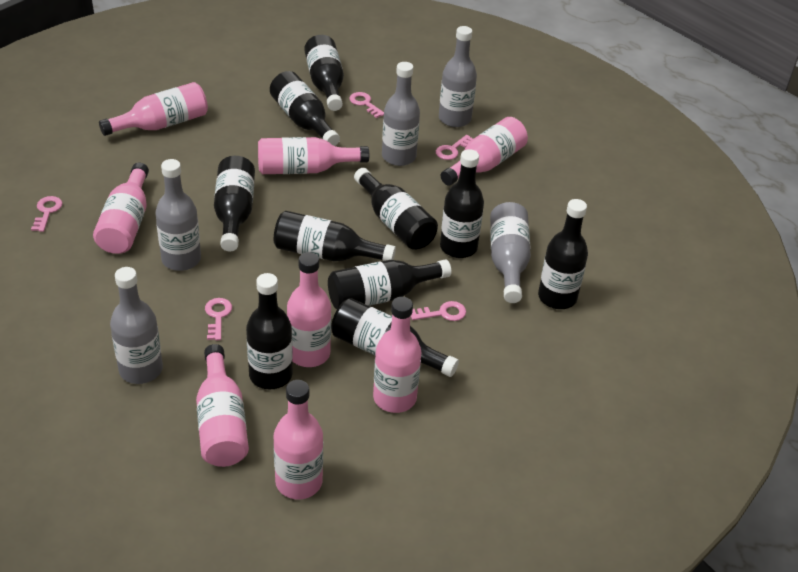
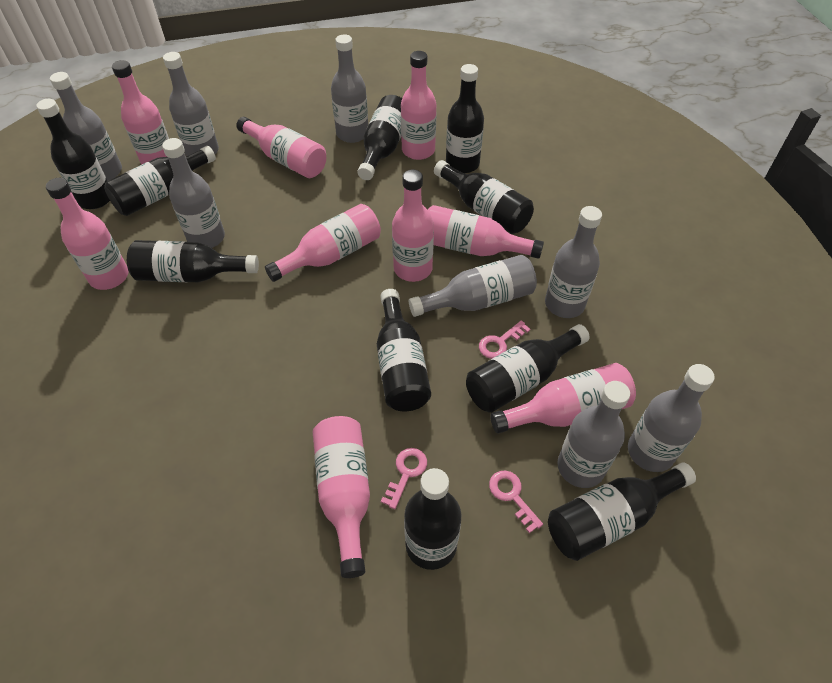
grey bottle: [110,267,163,384] [155,159,201,271] [382,62,420,166] [439,26,477,127] [490,202,531,303] = 5 -> [50,72,122,181] [162,138,225,248] [163,52,219,156] [331,34,368,143] [409,255,537,317] [545,206,602,318] [557,381,630,488] [628,364,715,472] = 8
pink bottle: [93,163,149,254] [99,82,208,136] [196,344,249,467] [258,137,369,174] [273,380,323,499] [287,252,331,367] [373,297,421,413] [440,117,528,186] = 8 -> [46,178,128,290] [112,60,169,165] [236,117,326,178] [265,204,381,282] [313,416,370,578] [392,170,434,282] [401,51,437,160] [428,205,544,259] [490,363,636,434] = 9
pink key: [31,196,63,232] [205,298,232,340] [349,92,384,118] [411,301,466,321] [436,135,473,160] = 5 -> [381,448,427,509] [479,321,530,359] [489,471,543,533] = 3

